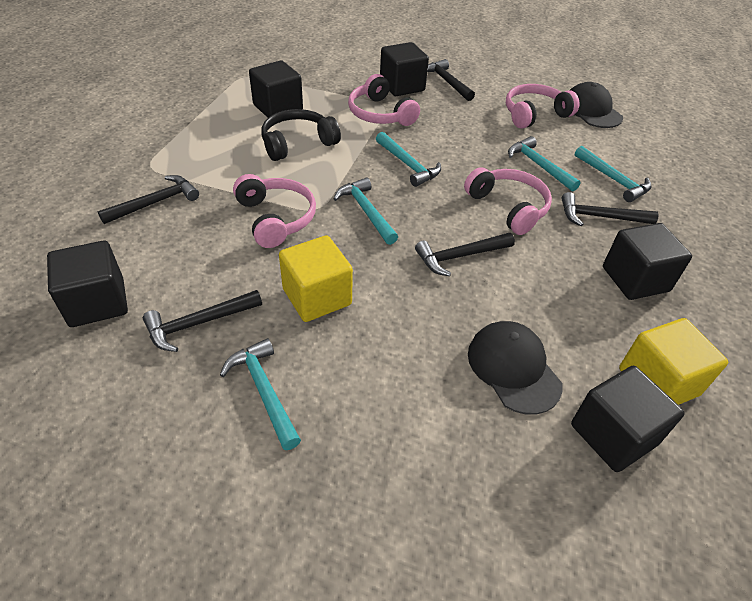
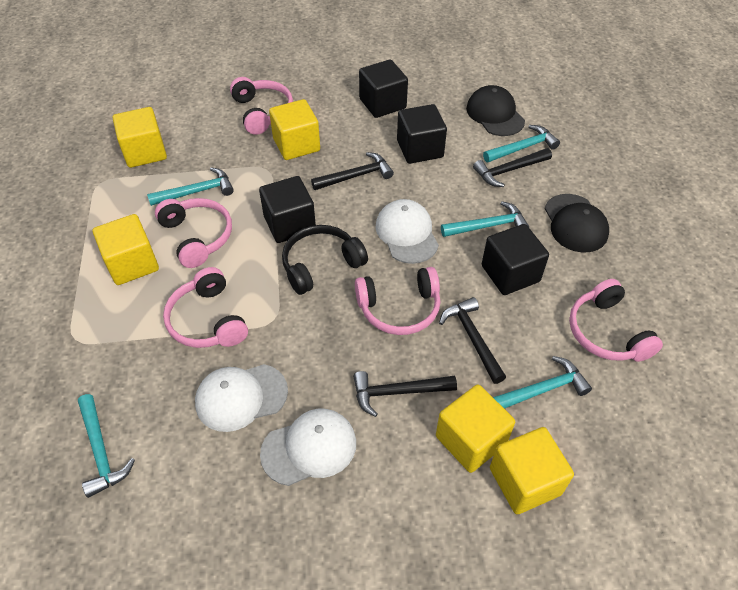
black cube: [47,241,128,327] [249,60,303,118] [380,42,429,96] [571,366,685,472] [603,223,692,300] = 5 -> [259,176,316,243] [359,59,408,118] [397,104,447,164] [482,224,549,295] = 4
black hammer: [97,175,199,224] [143,290,262,352] [415,233,515,276] [427,59,475,101] [561,192,659,226] = 5 -> [311,152,394,190] [353,371,457,417] [439,297,506,384] [473,148,552,187] = 4
pink headphones: [233,174,316,248] [348,74,420,126] [464,167,552,235] [506,84,579,129] = 4 -> [155,198,232,268] [163,267,248,348] [230,77,293,135] [355,267,440,335] [569,279,663,362] = 5
white cap: none = 0 -> [195,364,288,432] [260,409,356,486] [375,199,439,264] = 3
yellow cube: [279,235,353,322] [619,318,728,405] = 2 -> [93,214,159,285] [113,107,167,168] [269,99,320,160] [436,384,515,473] [490,427,574,514] = 5

